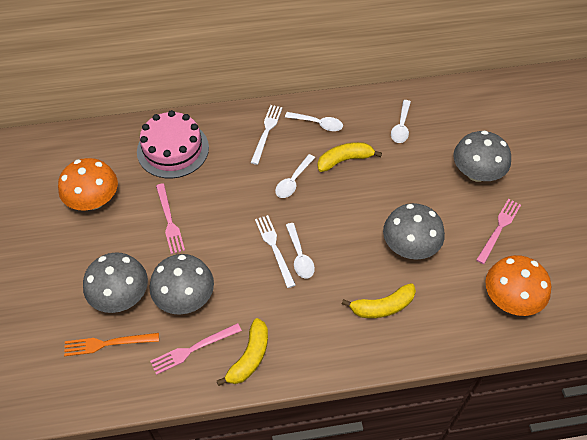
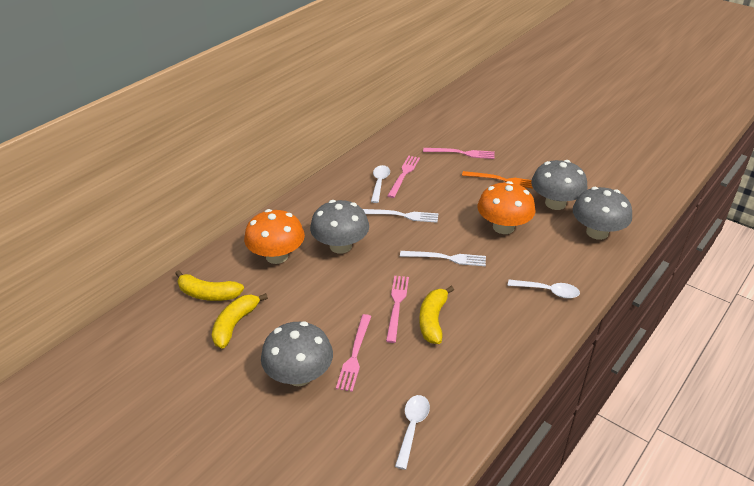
pink cake: [137,110,209,178] = 1 -> none = 0
pink fork: [150,323,242,375] [156,183,185,254] [476,199,521,264] = 3 -> [336,314,371,392] [386,276,409,343] [387,156,420,198] [423,148,495,159] = 4
white spoon: [275,154,315,198] [285,112,343,131] [286,223,315,279] [391,100,411,143] = 4 -> [371,165,390,203] [395,395,430,470] [508,280,580,299] = 3

